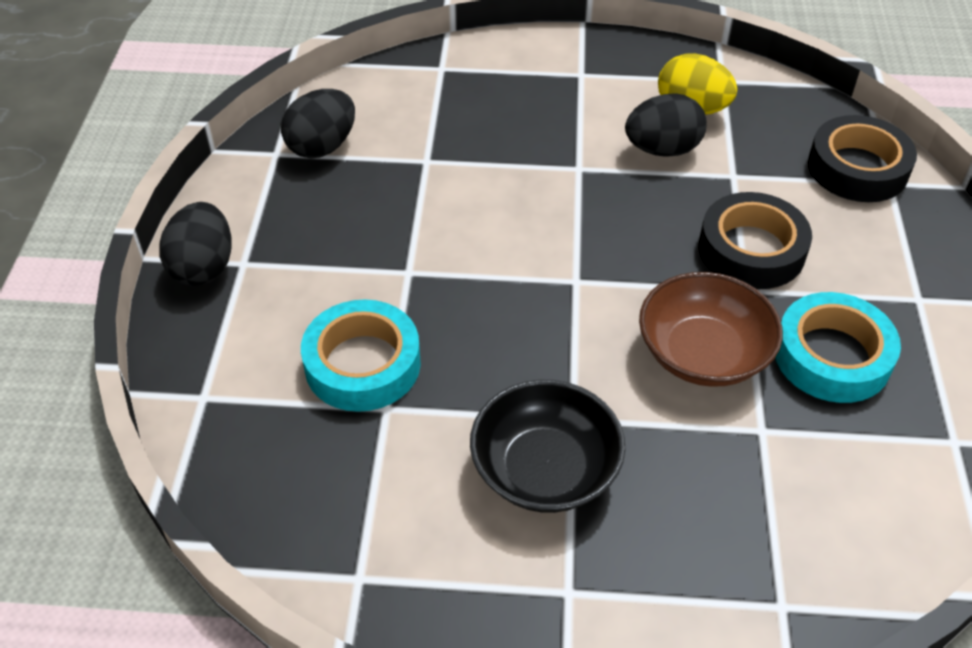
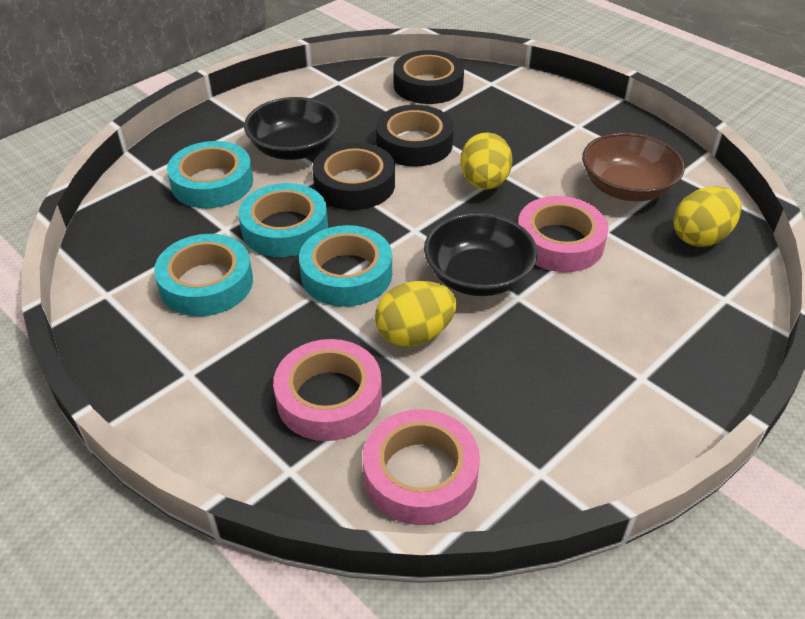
black bowl: [470,380,626,513] = 1 -> [244,97,339,160] [424,213,538,296] = 2
black egg: [159,202,232,286] [281,89,355,159] [625,93,707,157] = 3 -> none = 0
black tape: [699,192,812,289] [808,115,917,202] = 2 -> [312,142,395,210] [376,105,454,167] [393,50,464,104] = 3
pink tape: none = 0 -> [273,339,382,441] [363,409,480,525] [518,196,609,272] = 3
turquoise tape: [301,299,421,412] [775,292,901,403] = 2 -> [154,234,253,316] [167,141,253,208] [238,183,328,257] [299,225,392,307] = 4
yellow egg: [658,53,737,115] = 1 -> [375,281,457,347] [461,132,513,190] [673,186,742,247] = 3

